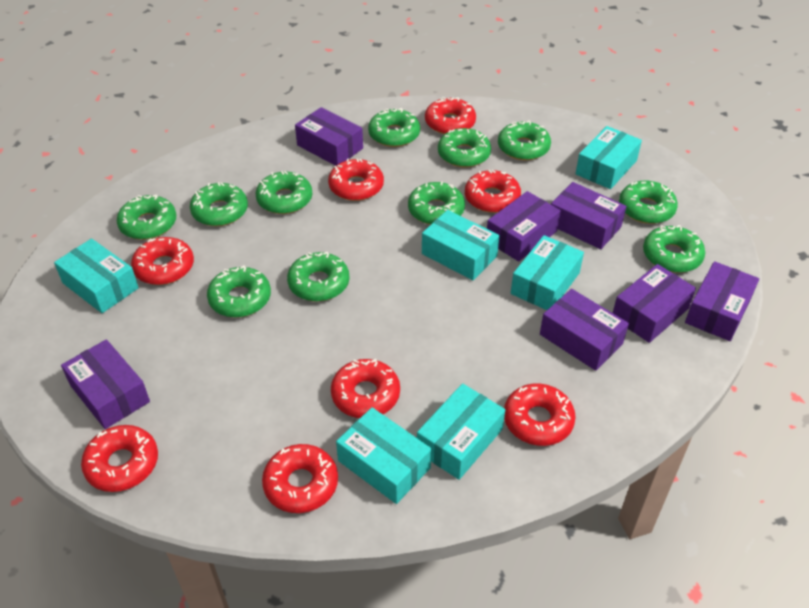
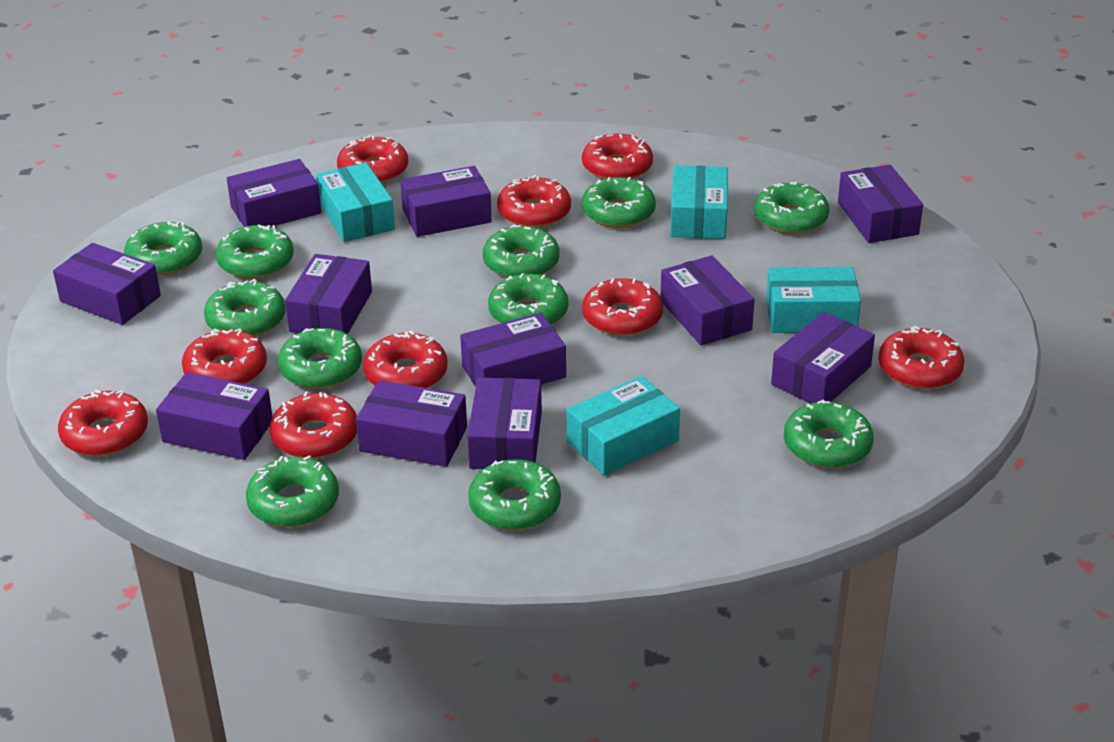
purple box: [61,339,150,429] [295,107,363,166] [487,191,561,262] [540,289,629,371] [551,182,626,249] [613,264,696,343] [685,261,759,341] = 7 -> [53,243,161,325] [156,372,273,460] [227,159,321,227] [285,254,372,334] [356,380,467,467] [400,166,492,237] [460,313,566,387] [467,377,542,469] [660,256,754,346] [771,312,875,403] [838,165,923,243] = 11
red donut: [81,425,158,492] [131,237,194,285] [262,444,338,513] [328,158,384,201] [331,359,400,418] [425,97,476,134] [465,170,521,213] [504,383,576,446] = 8 -> [58,390,148,456] [182,328,267,384] [270,391,357,459] [337,135,408,184] [363,331,448,388] [497,175,571,228] [582,134,653,179] [582,278,663,336] [878,326,965,389] = 9
turquoise box: [54,238,139,313] [336,407,432,504] [417,384,505,480] [422,210,500,280] [511,235,584,310] [576,126,642,189] = 6 -> [316,163,395,242] [567,376,680,475] [670,165,728,239] [766,267,861,333] = 4

